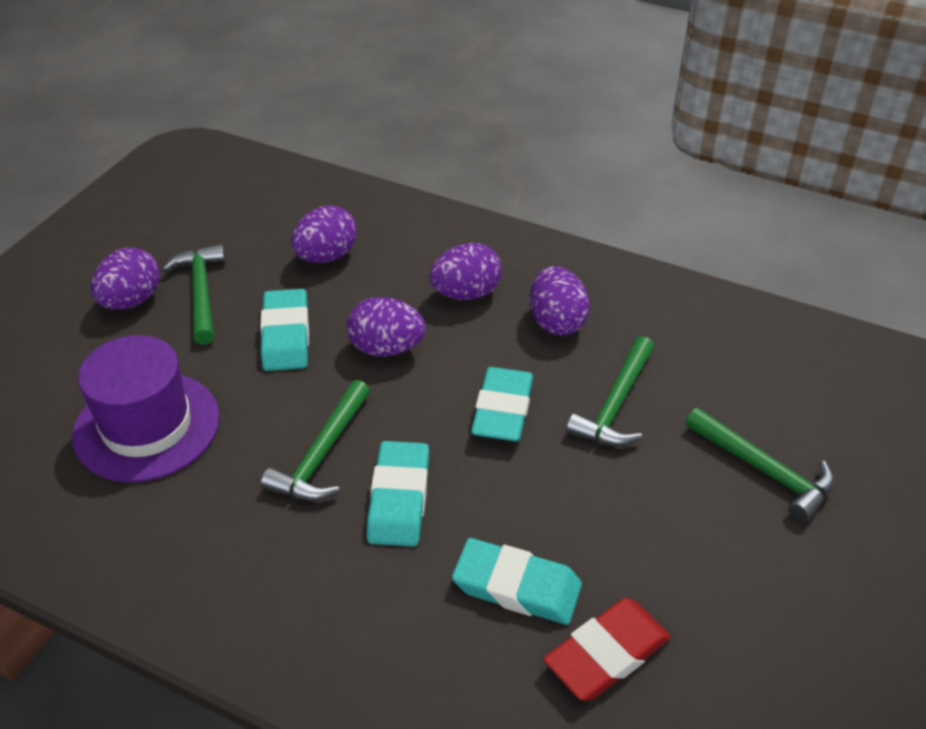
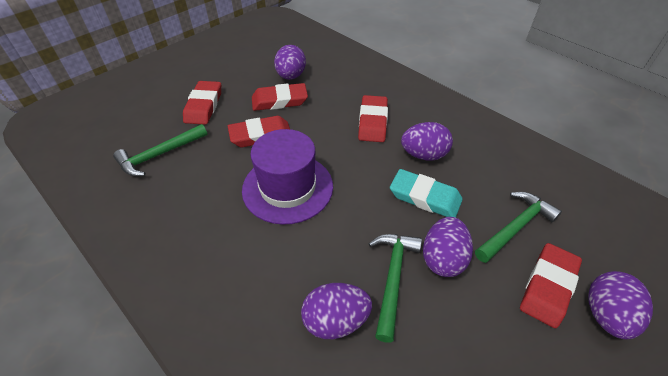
green hammer: [162,244,225,345] [261,380,370,501] [566,336,654,446] [685,408,834,523] = 4 -> [113,124,208,177] [369,234,422,343] [475,192,562,263] = 3
red eraser: [543,598,671,701] = 1 -> [183,81,221,125] [228,116,290,147] [252,83,308,111] [358,95,388,142] [520,243,582,328] = 5
turquoise eraser: [260,289,309,371] [367,441,429,547] [452,538,582,625] [471,367,533,442] = 4 -> [390,169,463,218] = 1

